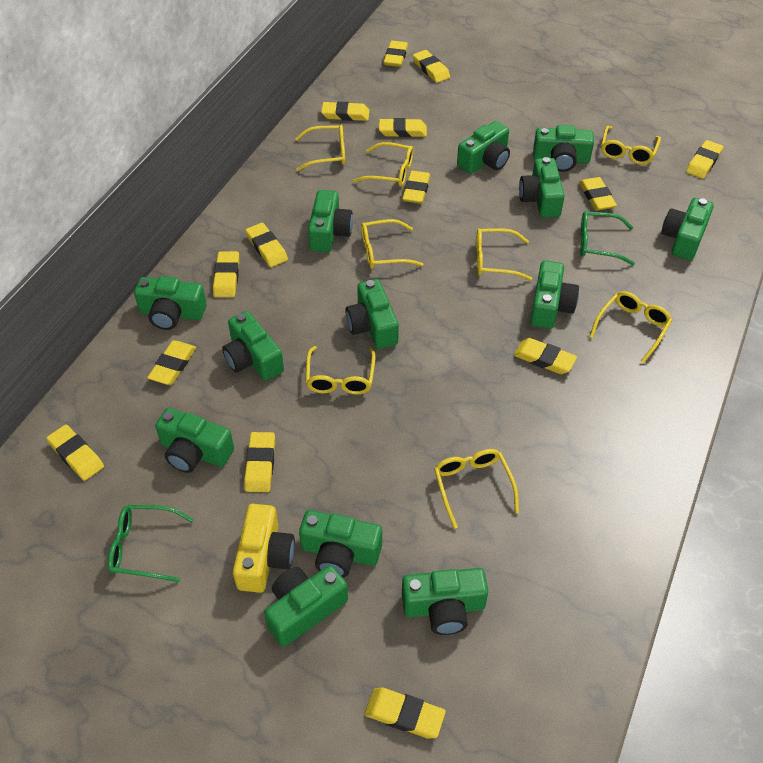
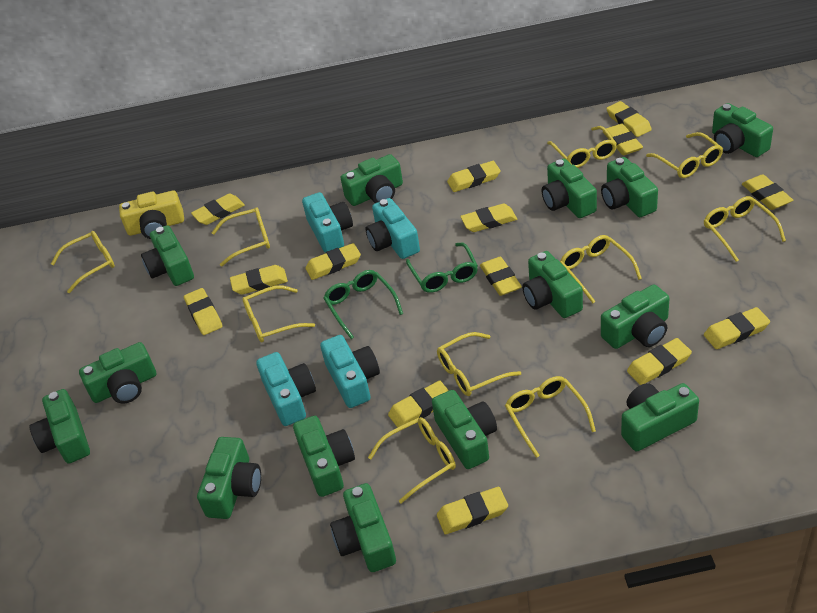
green camera: [134,276,207,330] [155,408,234,473] [222,311,284,381] [264,565,348,647] [299,510,382,578] [308,190,353,252] [345,279,399,349] [402,568,488,635] [457,121,510,174] [519,157,565,218] [530,260,579,329] [533,125,594,172] [661,198,714,260] = 13 -> [30,389,90,464] [79,342,156,403] [141,225,194,286] [197,437,261,519] [293,416,355,497] [330,483,396,572] [341,154,403,206] [432,390,497,469] [522,251,583,318] [542,159,597,218] [601,157,658,217] [601,284,670,349] [621,383,699,451] [712,103,773,157] = 14
turquoise camera: none = 0 -> [256,352,316,426] [302,192,353,253] [320,335,380,408] [366,198,420,259] = 4
yellow glasses: [295,125,345,171] [305,346,376,395] [353,142,413,187] [361,219,423,269] [434,449,519,529] [476,228,532,281] [589,291,672,363] [601,126,661,165] = 8 -> [51,231,115,293] [212,207,270,266] [242,285,315,342] [368,417,456,503] [437,332,521,396] [505,376,596,458] [547,126,617,168] [560,235,642,303] [646,132,723,178] [704,196,786,262] = 10

